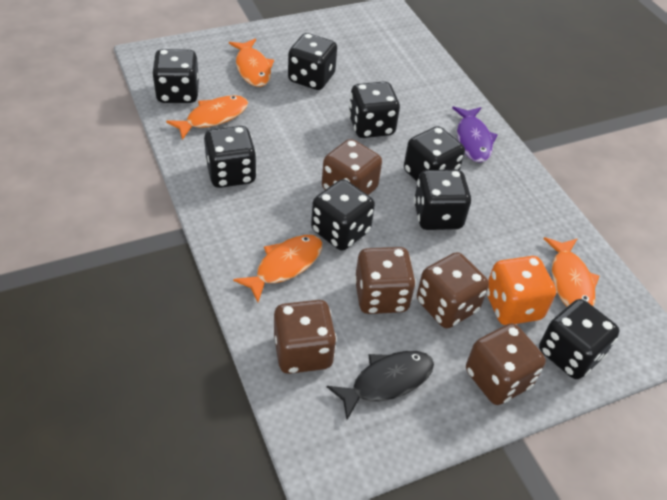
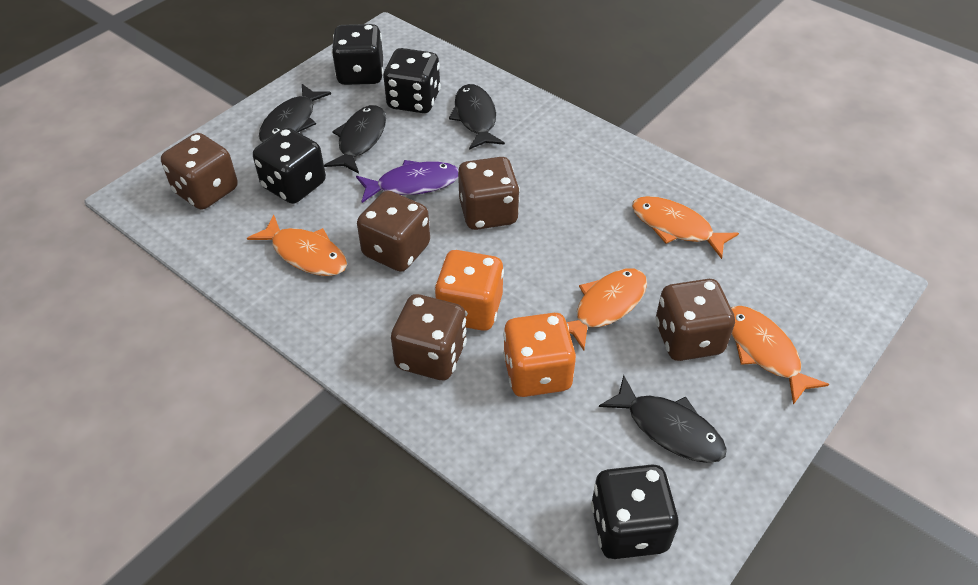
black dice: [152,49,199,103] [204,126,257,188] [288,33,337,90] [311,179,375,250] [348,81,400,138] [404,126,465,181] [414,170,471,230] [539,299,620,379] = 8 -> [253,127,326,204] [331,24,383,85] [383,48,441,113] [591,464,679,559] = 4
black fish: [327,351,434,420] = 1 -> [259,84,331,142] [324,105,386,174] [449,84,505,150] [599,375,727,463] = 4
orange dice: [486,256,556,325] = 1 -> [434,250,504,331] [503,313,576,397] = 2

